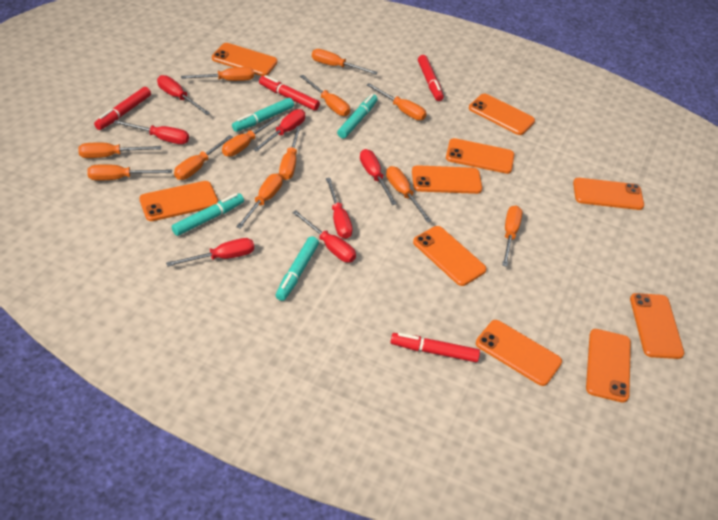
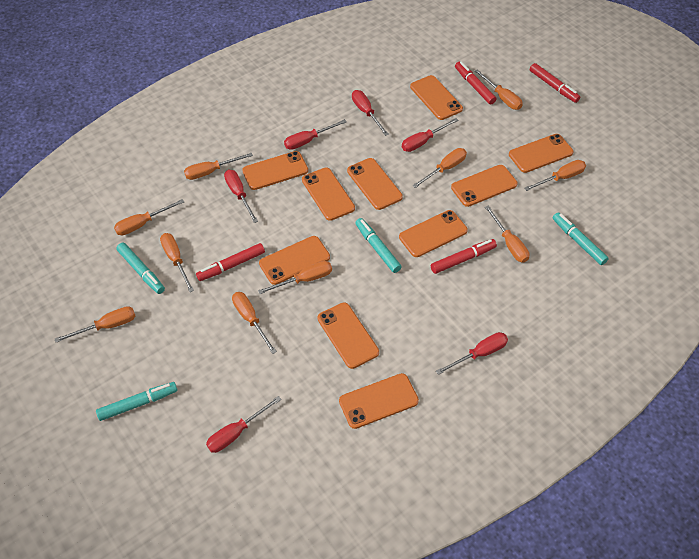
orange screwdriver: [78,143,161,158] [87,164,172,181] [174,135,233,180] [181,67,254,81] [222,116,280,157] [236,173,283,229] [279,126,301,180] [300,75,350,116] [312,49,378,75] [367,83,427,120] [386,166,431,222] [502,205,522,267] = 12 -> [55,306,135,342] [114,199,184,235] [160,233,194,292] [184,153,253,180] [232,292,277,354] [258,261,332,294] [413,148,467,188] [475,69,523,110] [485,205,529,263] [524,160,586,191] = 10
red screwdriver: [113,120,189,144] [157,75,210,115] [166,238,254,267] [253,109,305,152] [292,210,356,262] [326,178,353,239] [360,149,397,205] = 7 -> [206,396,281,453] [224,170,258,223] [284,119,347,150] [352,90,389,136] [402,118,459,152] [436,332,508,375] = 6

